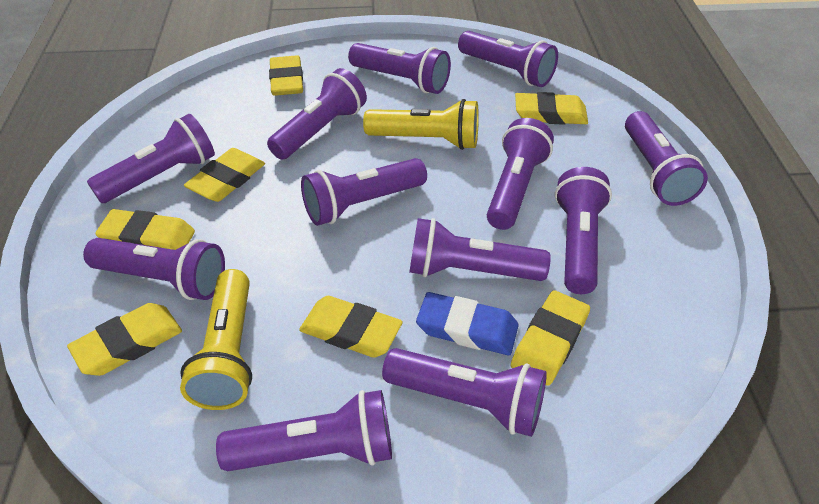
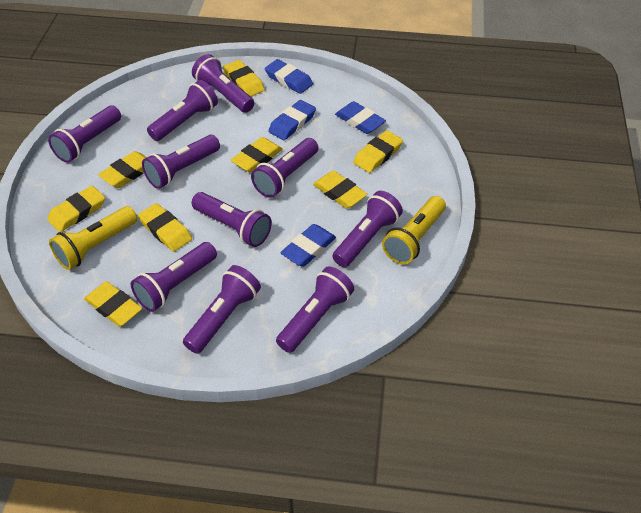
blue eraser: [416,292,519,355] = 1 -> [265,59,313,94] [268,100,316,140] [280,224,336,267] [335,101,386,134] = 4
purple flashlight: [83,238,225,300] [87,114,215,203] [216,390,392,471] [267,68,367,160] [301,158,427,226] [348,43,451,94] [382,348,547,437] [409,218,551,281] [458,31,558,87] [487,118,554,230] [555,167,612,294] [625,111,708,206] = 12 -> [48,106,121,163] [131,242,217,312] [142,135,220,189] [147,80,218,141] [183,265,261,354] [192,54,254,113] [192,192,272,247] [251,138,318,198] [276,266,354,353] [332,191,403,267] = 10
yellow eraser: [67,303,182,376] [95,209,195,250] [184,148,265,202] [269,55,303,96] [299,296,403,358] [510,290,590,386] [515,92,588,125] = 7 -> [47,186,105,232] [84,281,142,327] [98,151,147,188] [138,203,192,252] [223,60,265,97] [231,137,283,173] [313,171,367,208] [353,130,403,173] = 8

